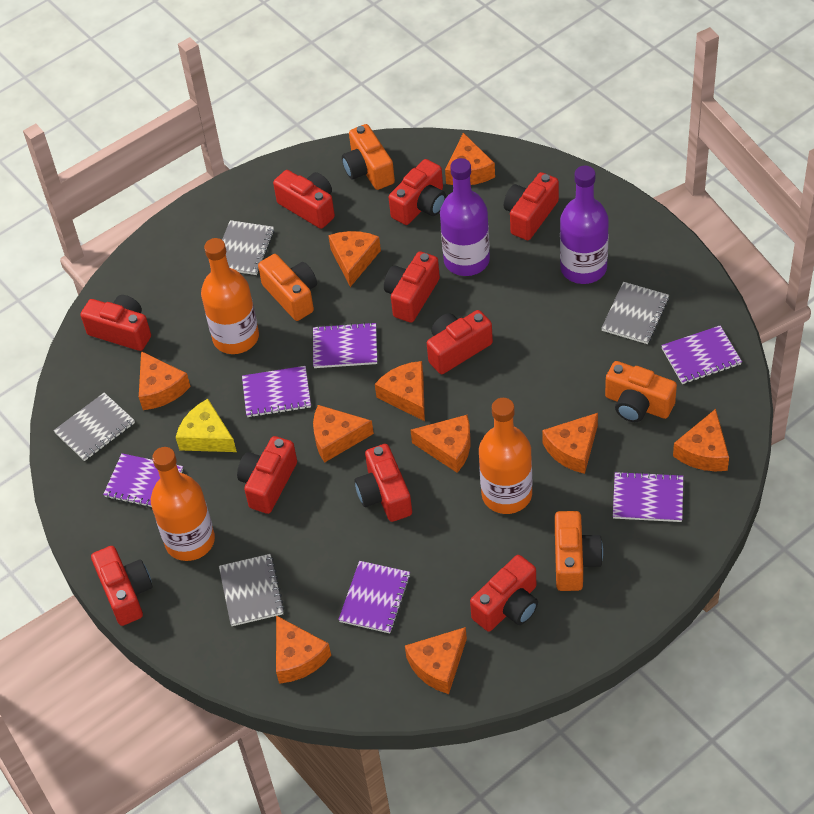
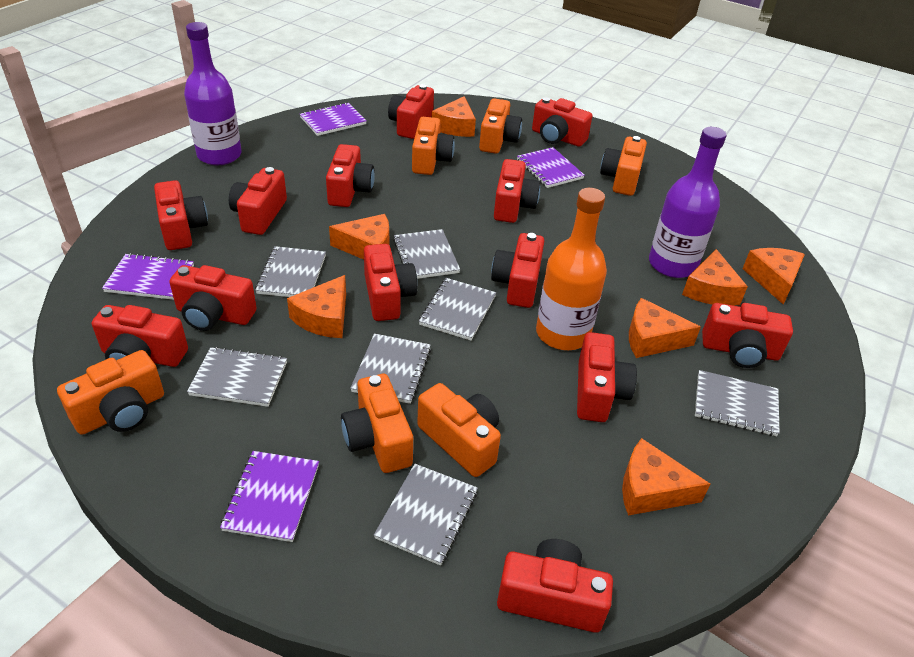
grey notebook: [53,392,135,461] [219,554,285,626] [222,220,274,275] [601,282,669,344] = 4 -> [187,347,287,407] [255,246,326,297] [350,334,431,404] [374,464,478,565] [393,229,460,279] [419,278,496,341] [695,370,780,436] = 7
orange bottle: [151,447,215,561] [201,238,259,354] [479,398,532,514] = 3 -> [536,188,607,350] = 1
orange camera: [258,254,317,321] [342,124,395,190] [555,511,603,591] [605,361,677,422] = 4 -> [57,350,164,435] [341,374,413,473] [412,117,455,175] [417,383,501,477] [479,98,522,154] [600,136,647,196] = 6
orange cheese: [139,351,191,410] [276,615,331,684] [313,405,374,463] [328,231,381,287] [375,361,425,421] [405,627,467,694] [411,415,470,473] [445,133,495,185] [542,413,598,474] [673,409,729,471] = 10 -> [287,275,346,338] [329,214,389,260] [432,96,476,137] [622,438,710,516] [629,298,701,358] [682,249,748,306] [742,248,805,304] = 7
purple notebook: [103,453,183,507] [242,366,311,418] [313,322,377,368] [338,561,411,633] [613,471,683,522] [661,325,742,384] = 6 -> [102,253,194,300] [220,451,319,542] [300,103,367,136] [517,147,585,188] = 4
red camera: [80,295,151,351] [91,546,153,626] [237,436,297,514] [273,170,335,229] [354,444,412,522] [384,251,440,323] [389,159,446,225] [427,310,493,374] [470,555,538,632] [504,172,559,240] = 10 -> [92,305,188,367] [154,180,208,250] [169,265,257,331] [229,167,287,235] [326,144,375,207] [364,244,417,321] [388,84,434,139] [491,233,544,308] [494,159,540,223] [497,539,613,633] [532,97,592,147] [577,332,637,422] [702,303,793,368] = 13
yellow cheese: [176,399,237,452] = 1 -> none = 0

